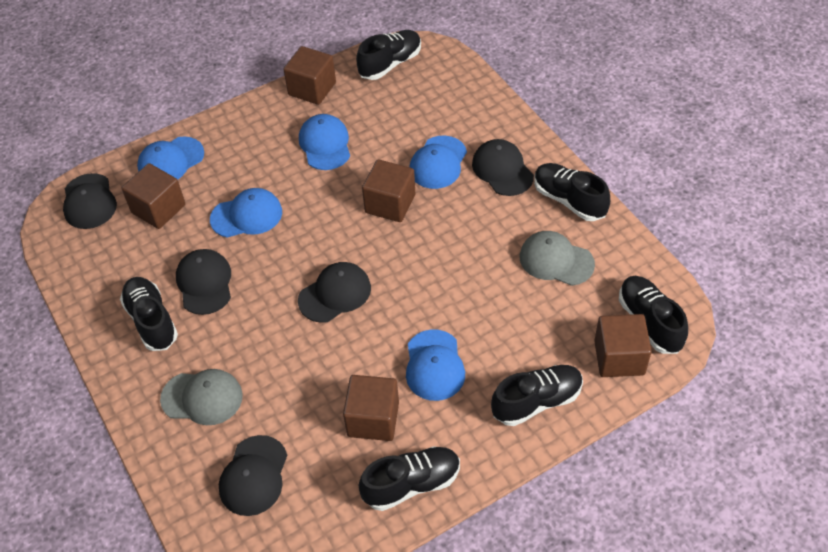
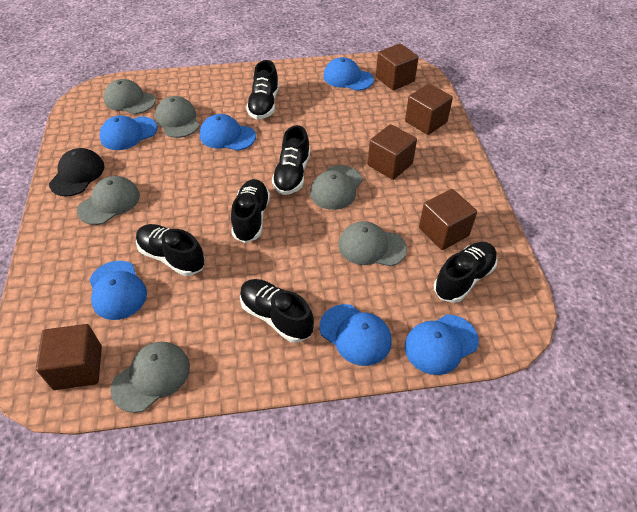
black cap: [63,173,117,229] [176,249,231,315] [219,435,287,516] [298,262,371,323] [472,139,534,196] = 5 -> [49,148,105,197] = 1
blue cap: [137,136,204,180] [210,188,282,237] [299,114,350,170] [406,329,465,401] [410,136,467,189] = 5 -> [89,261,147,320] [100,115,157,150] [200,114,256,151] [320,304,392,366] [323,57,374,91] [405,314,479,375] = 6
grey cap: [160,369,243,425] [520,231,595,286] = 2 -> [77,176,140,225] [104,79,156,114] [111,342,190,413] [155,96,200,138] [310,165,363,210] [338,221,407,266] = 6

